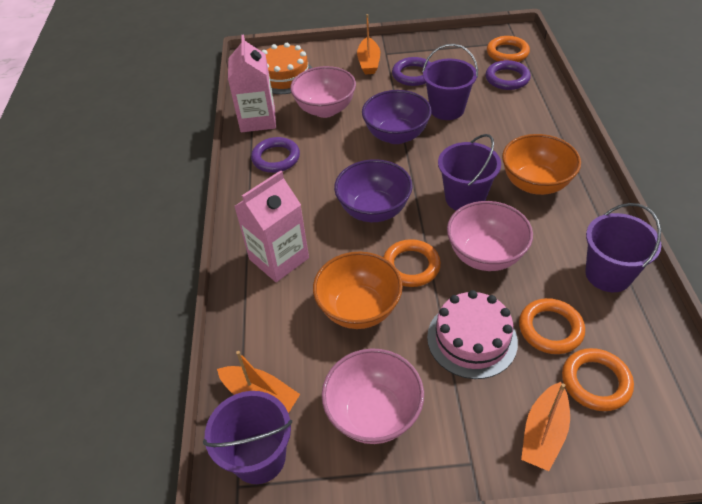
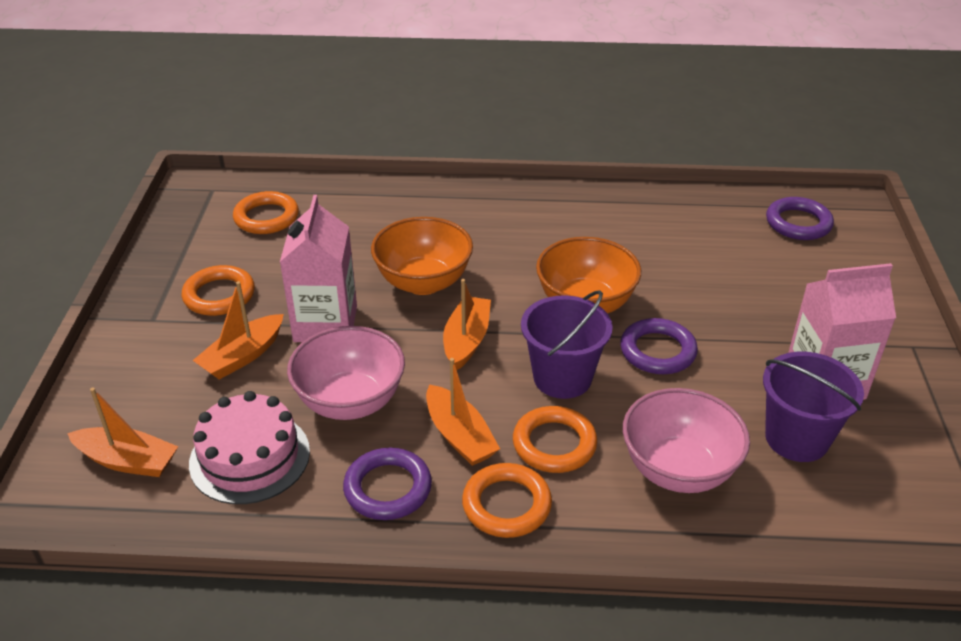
orange boat: [217,351,300,413] [357,14,380,74] [521,382,570,471] = 3 -> [67,387,178,477] [193,281,284,380] [426,358,500,466] [443,279,491,370] = 4
orange cake: [262,43,312,94] = 1 -> none = 0
pink bowl: [290,66,356,118] [322,348,424,444] [447,201,533,271] = 3 -> [287,326,405,420] [623,388,750,493] = 2
purple bowl: [334,159,413,222] [362,90,432,144] = 2 -> none = 0
purple bucket: [203,391,292,484] [422,44,478,120] [438,134,501,211] [585,203,662,292] = 4 -> [521,290,613,399] [763,352,864,462] = 2

